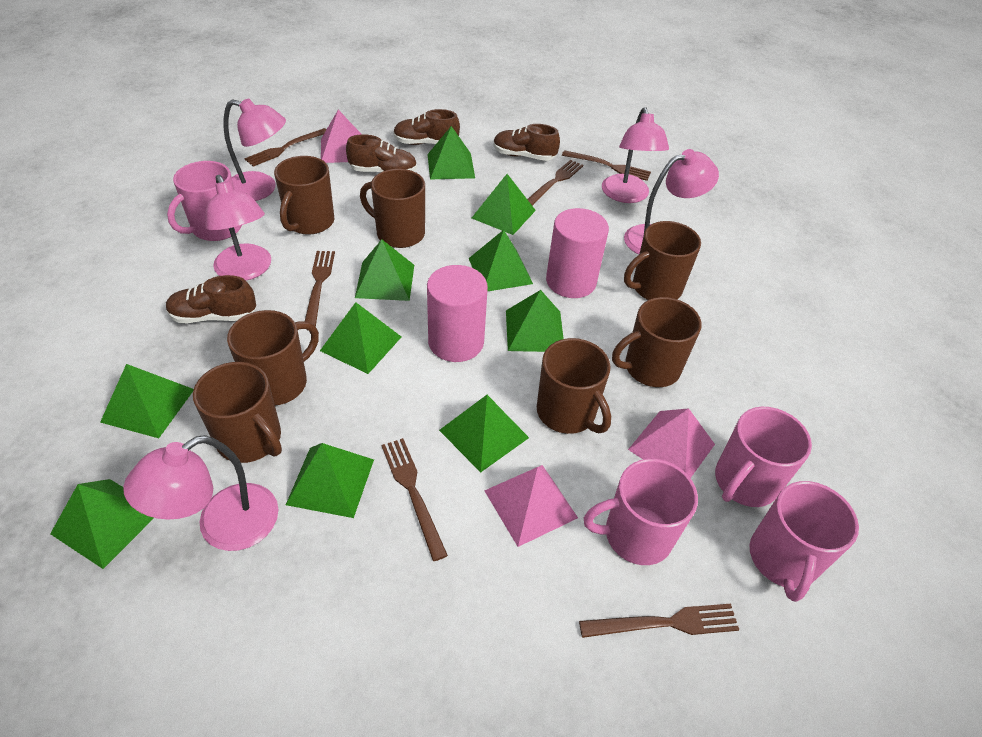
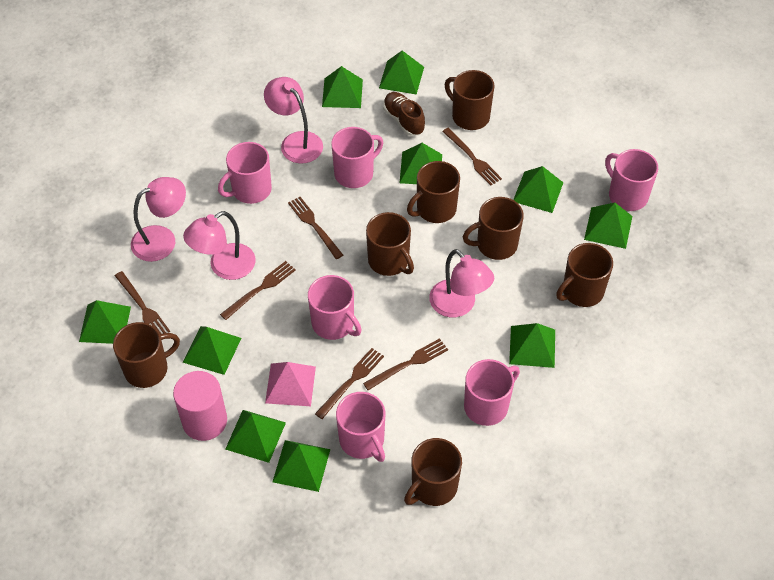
brown shoe: [166,275,256,323] [346,134,417,172] [393,109,460,145] [493,124,560,161] = 4 -> [383,92,425,136] = 1
pink cylinder: [427,265,488,362] [546,208,609,298] = 2 -> [173,371,227,441] = 1
pink lamp: [123,435,278,551] [205,175,271,280] [224,98,286,201] [602,107,669,203] [624,149,719,255] = 5 -> [131,177,186,262] [183,211,256,280] [264,77,323,164] [429,249,494,317] = 4
pink mug: [167,161,242,241] [584,459,698,565] [715,407,812,507] [749,481,859,602] = 4 -> [218,142,272,204] [308,275,362,340] [331,127,383,188] [336,392,385,462] [464,359,520,426] [605,149,658,211] = 6
pink pyramid: [321,110,361,163] [484,465,578,547] [628,408,715,478] = 3 -> [265,362,316,406] = 1

